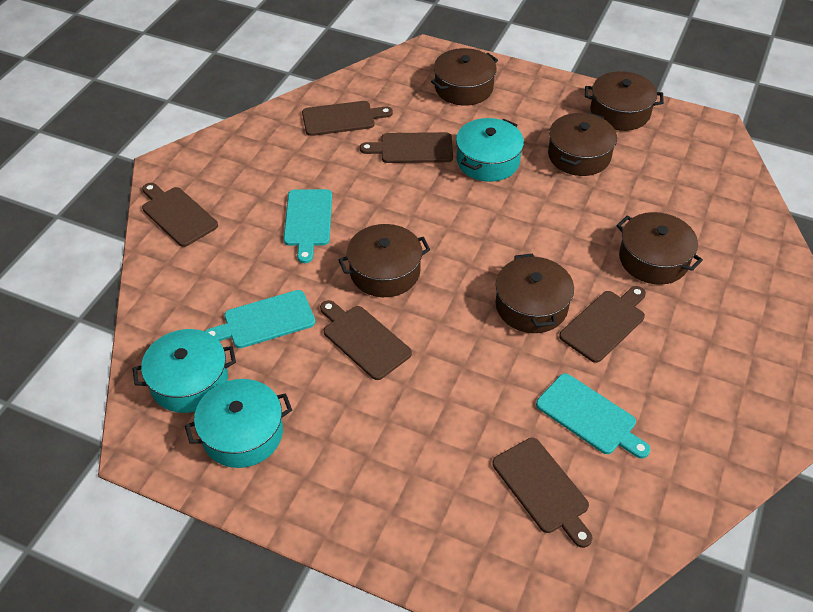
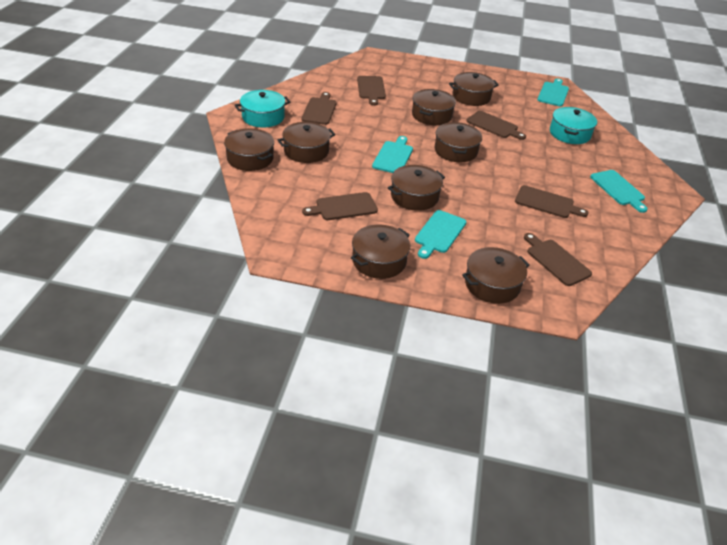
brown pot: [339,224,430,297] [431,48,498,106] [495,253,574,333] [548,112,617,176] [585,71,664,131] [616,212,703,285] = 6 -> [224,128,274,171] [277,122,335,163] [351,225,410,279] [388,165,445,211] [412,89,456,125] [434,122,482,162] [449,72,499,106] [462,247,530,304] = 8
turquoise cutting board: [204,290,315,348] [284,189,332,263] [536,373,650,459] = 3 -> [372,136,413,173] [415,210,466,259] [537,78,569,106] [590,170,648,213] = 4
turquoise pot: [133,329,236,413] [185,379,292,468] [456,118,524,182] = 3 -> [235,90,290,128] [550,107,597,144] = 2

